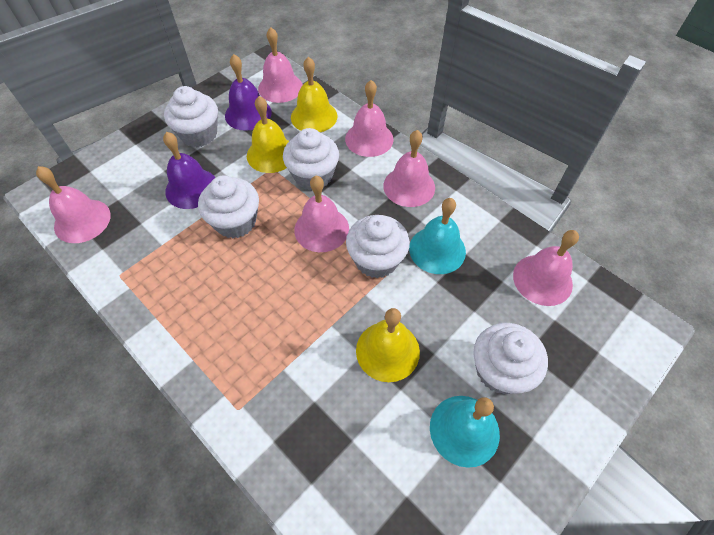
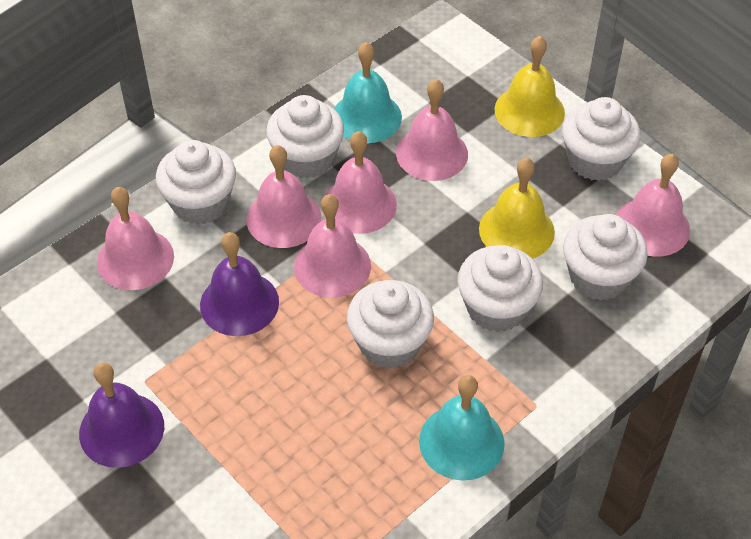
white cupcake: [164,86,218,147] [198,175,259,238] [283,128,339,190] [346,215,410,278] [473,323,548,394] = 5 -> [156,140,236,225] [266,95,344,179] [347,280,434,369] [457,245,543,332] [562,97,640,181] [563,214,648,301] = 6
yellow bell: [247,96,289,173] [291,57,338,132] [356,308,420,382] = 3 -> [479,158,555,259] [495,36,565,137] = 2

